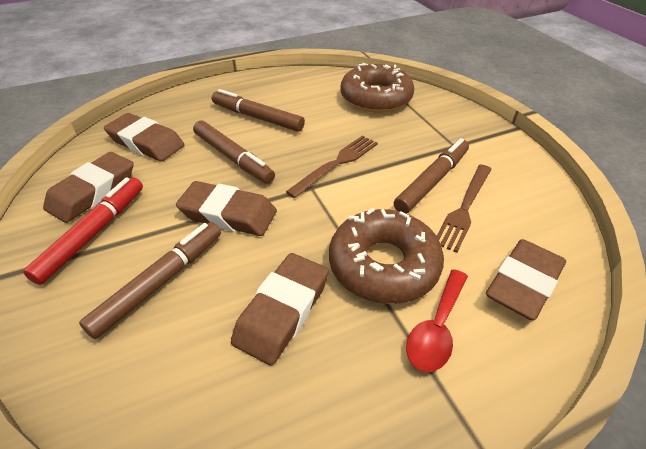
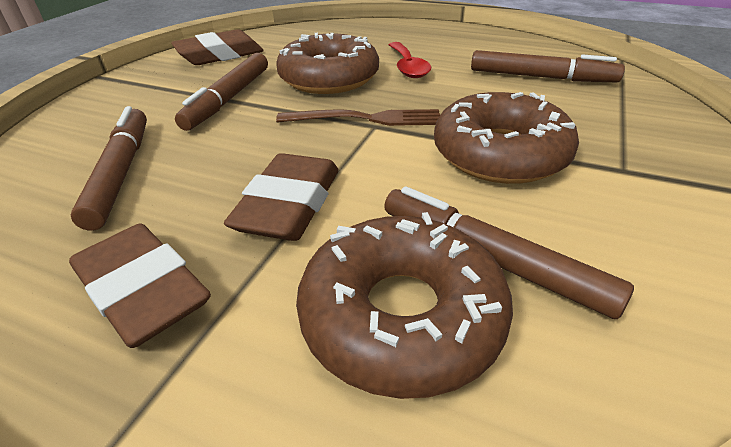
brown donut: [329,208,444,304] [340,63,414,113] = 2 -> [277,33,379,94] [296,212,513,399] [434,92,579,184] = 3
brown eraser: [43,152,133,223] [104,113,184,161] [176,181,277,236] [231,253,329,366] [486,239,566,320] = 5 -> [69,223,211,348] [171,29,264,65] [224,153,338,241] = 3
brown fork: [286,135,378,198] [437,165,492,253] = 2 -> [276,109,440,126] = 1
red marker: [23,177,143,285] = 1 -> none = 0

